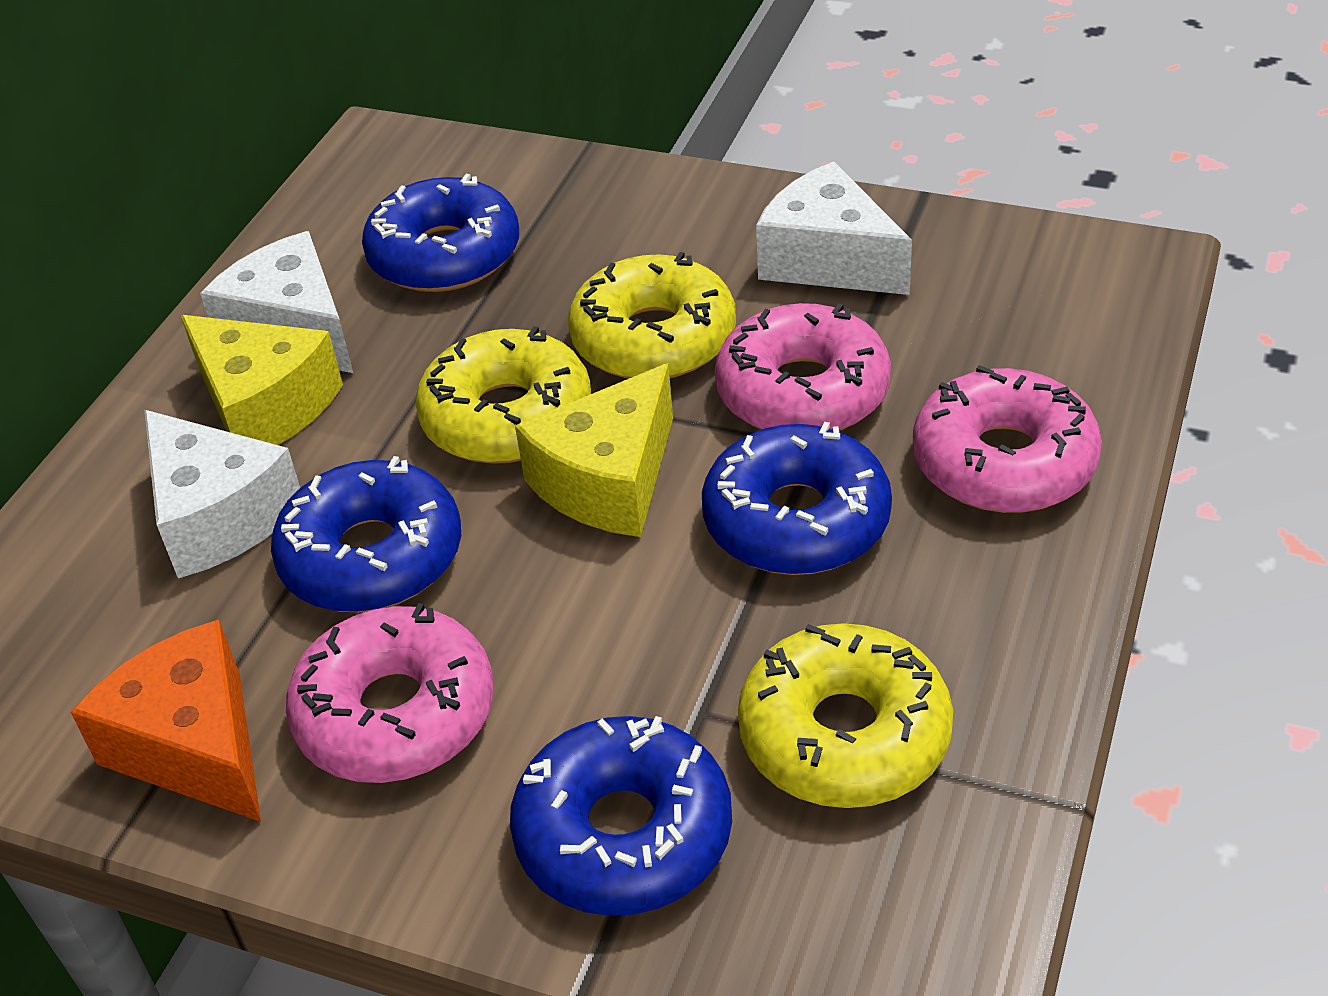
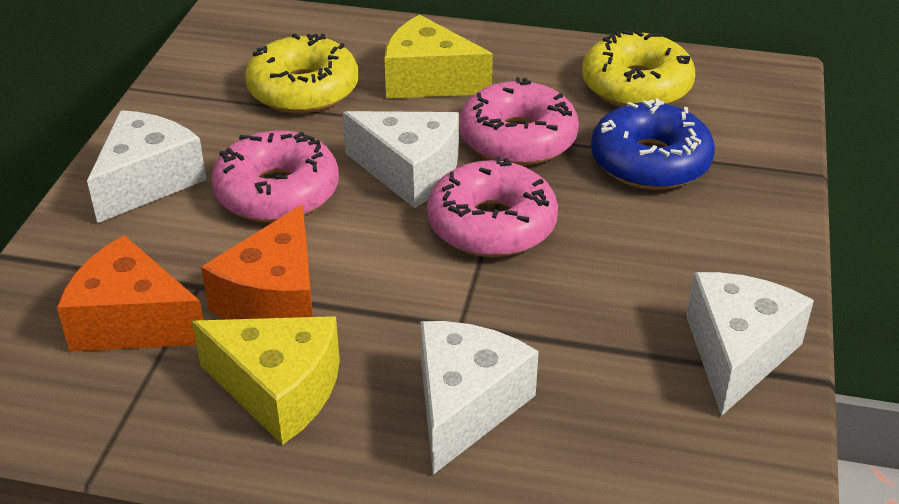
blue donut: [271,456,461,612] [362,174,519,292] [510,716,732,916] [702,422,892,575] = 4 -> [591,98,715,190] = 1
orange cheese: [71,620,261,822] = 1 -> [57,235,203,352] [201,204,313,320] = 2
white cheese: [144,410,300,578] [200,231,353,373] [756,162,912,295] = 3 -> [87,110,207,223] [343,111,459,208] [420,321,539,475] [686,272,814,416] = 4
yellow donut: [415,326,591,464] [568,252,736,379] [738,623,953,808] = 3 -> [245,33,358,114] [582,30,695,107] = 2

